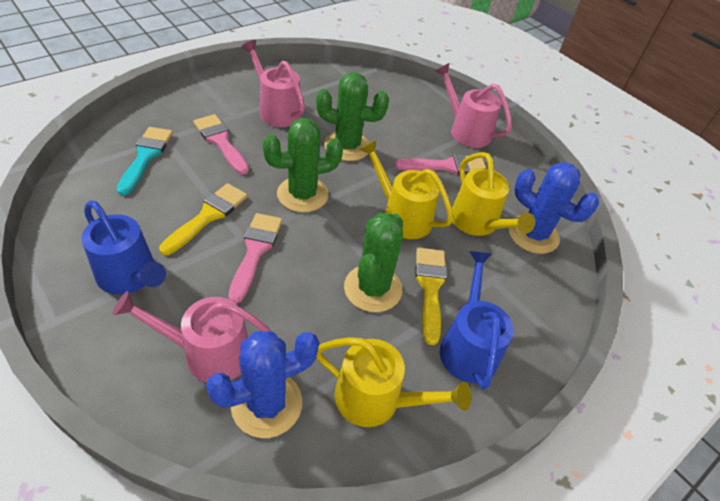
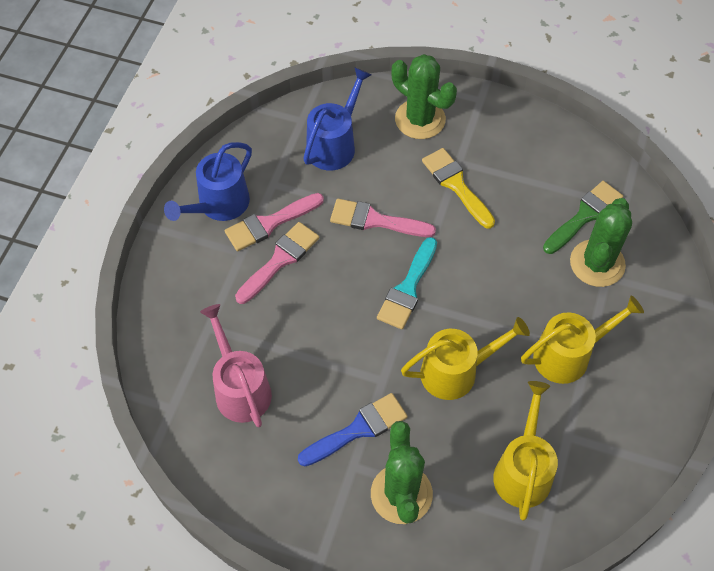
blue brush: none = 0 -> [298,393,408,466] = 1
blue cactus: [206,331,319,438] [509,162,599,254] = 2 -> none = 0
green brush: none = 0 -> [543,181,623,254] = 1
pink watering can: [113,291,271,383] [241,40,305,127] [436,63,512,148] = 3 -> [200,304,272,427] = 1
yellow brush: [159,183,248,255] [415,248,447,345] = 2 -> [422,148,495,229] = 1

